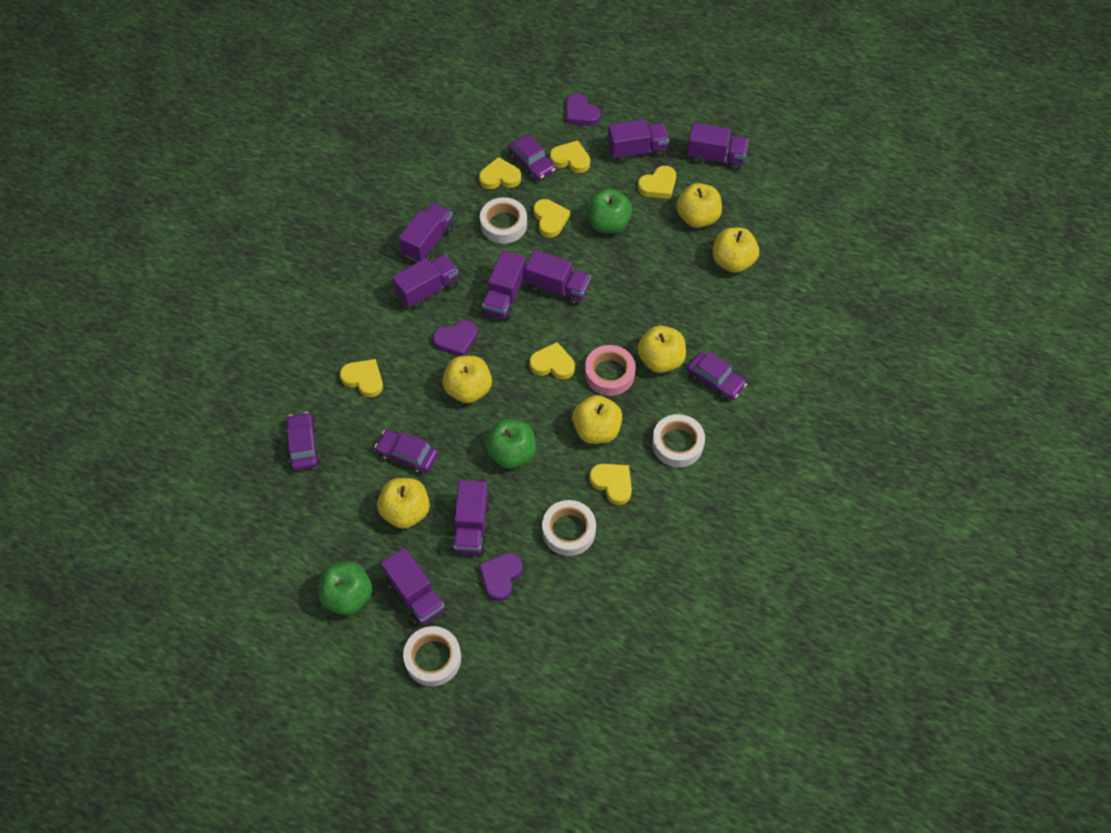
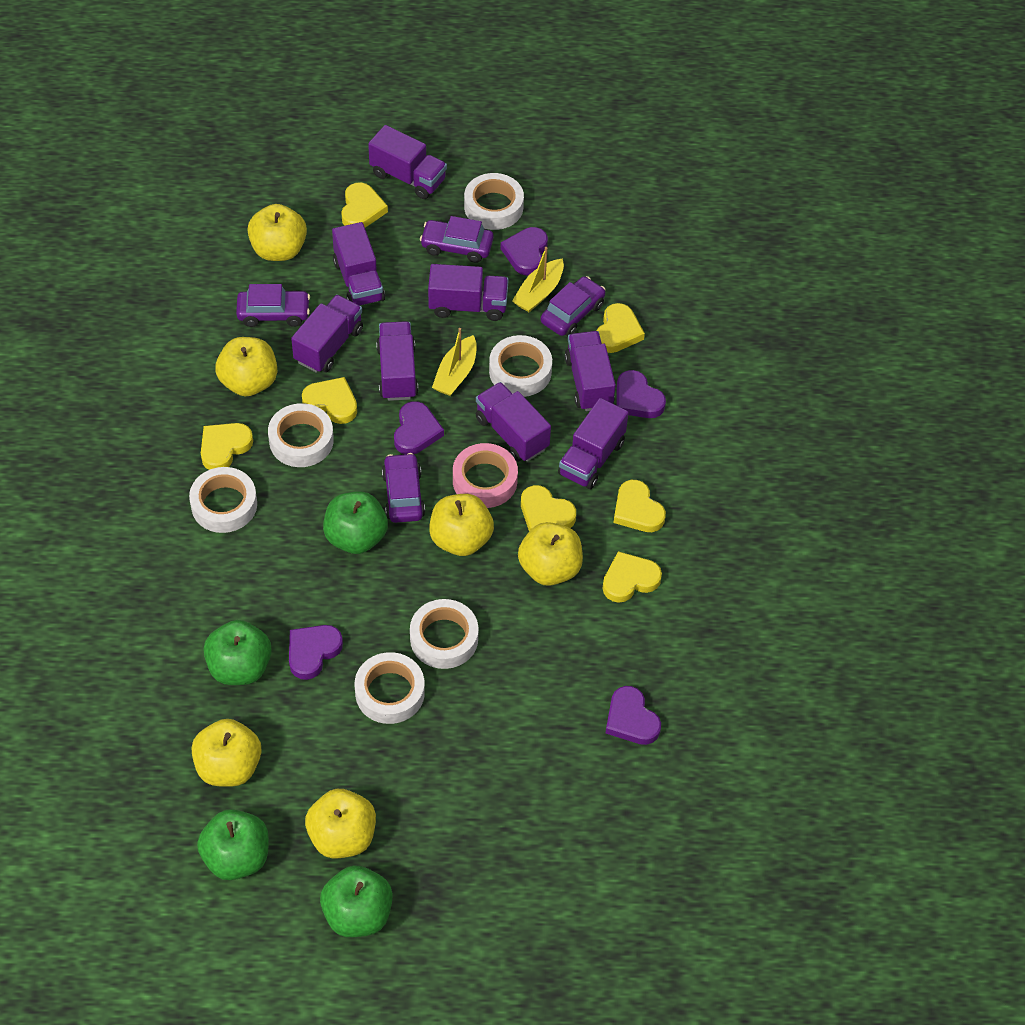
green apple: [318,562,372,615] [485,419,536,469] [586,189,632,233] = 3 -> [197,809,269,880] [204,620,272,685] [320,865,393,937] [323,491,388,554] = 4
purple heart: [433,320,478,356] [479,553,523,601] [566,94,601,126] = 3 -> [289,625,343,680] [394,401,444,455] [500,227,548,275] [606,686,661,745] [617,370,666,418] = 5
white tape: [403,626,461,686] [480,197,527,244] [542,500,596,556] [652,414,705,467] = 4 -> [189,467,257,533] [268,403,334,467] [355,652,425,724] [410,599,479,669] [464,173,524,230] [489,335,552,397] = 6
yellow boat: none = 0 -> [432,328,477,396] [512,247,564,312] = 2

